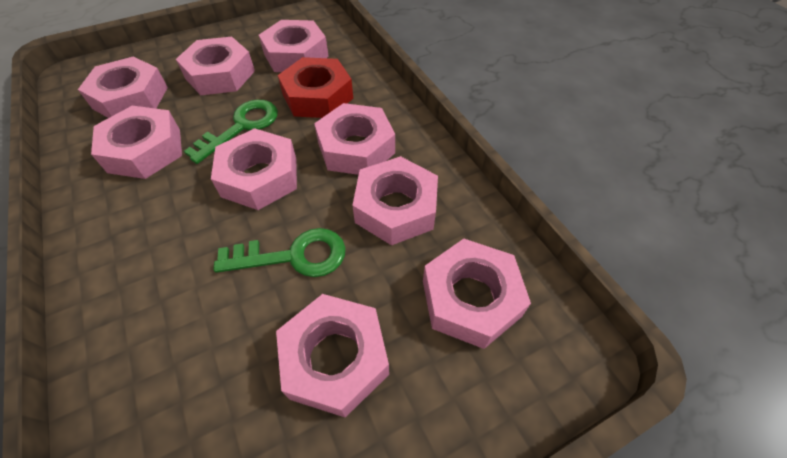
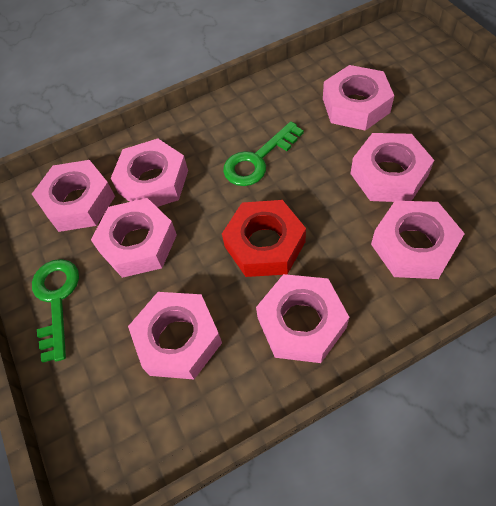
pink nut: [78,57,168,118] [91,106,182,179] [176,37,255,95] [211,128,297,210] [259,20,328,72] [276,294,389,418] [314,103,395,175] [352,156,438,245] [423,239,531,349] = 9 -> [32,160,115,232] [91,198,177,278] [111,139,188,207] [128,292,222,379] [256,274,349,363] [323,65,394,131] [350,133,434,202] [371,201,465,279] = 8

